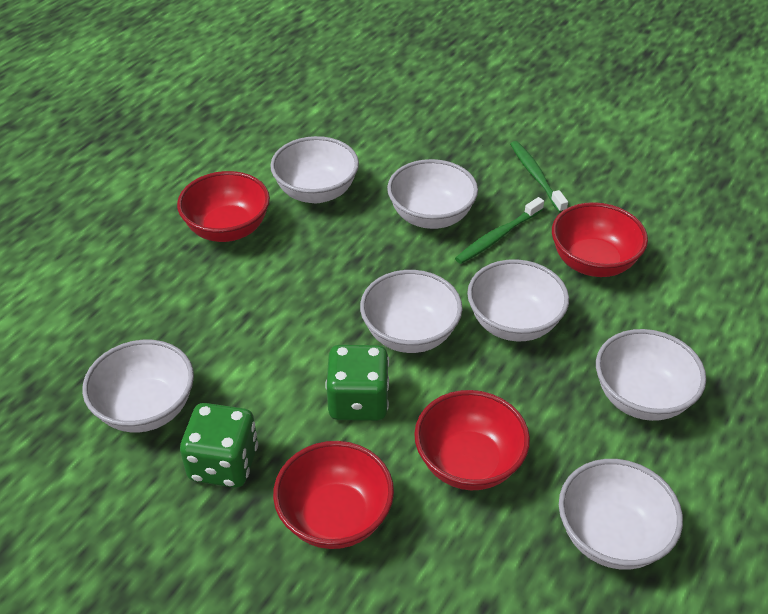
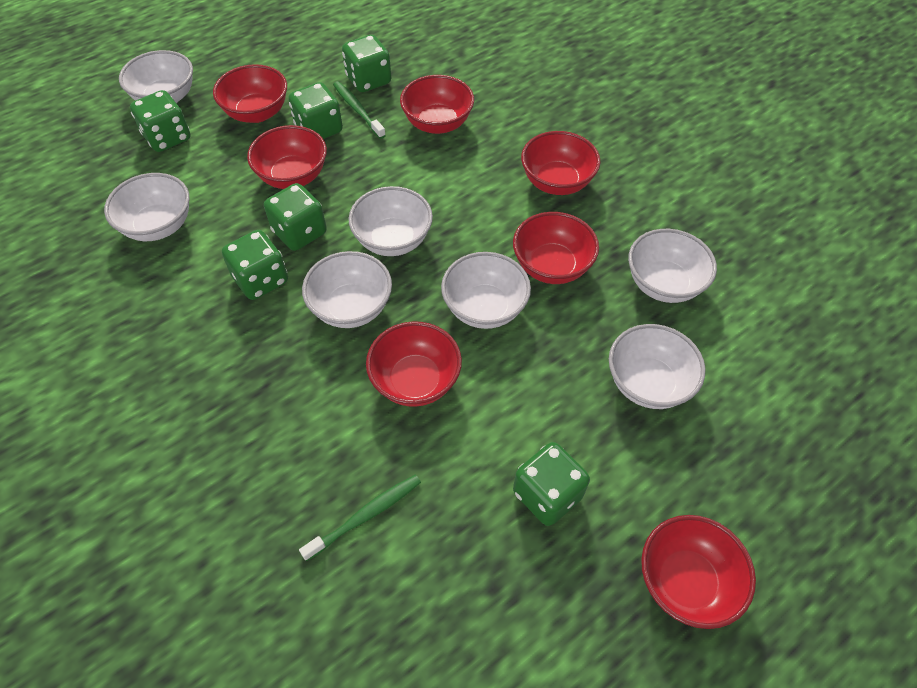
green dice: [180,403,258,488] [325,345,389,421] = 2 -> [130,90,190,152] [222,230,288,300] [264,183,327,251] [288,82,343,139] [342,35,391,92] [513,442,590,526] = 6
red bowl: [177,171,270,242] [273,441,394,549] [414,390,530,490] [552,202,648,277] = 4 -> [213,64,287,123] [247,125,327,189] [366,321,462,407] [400,75,474,134] [513,212,599,284] [521,131,600,195] [641,515,756,629] = 7

